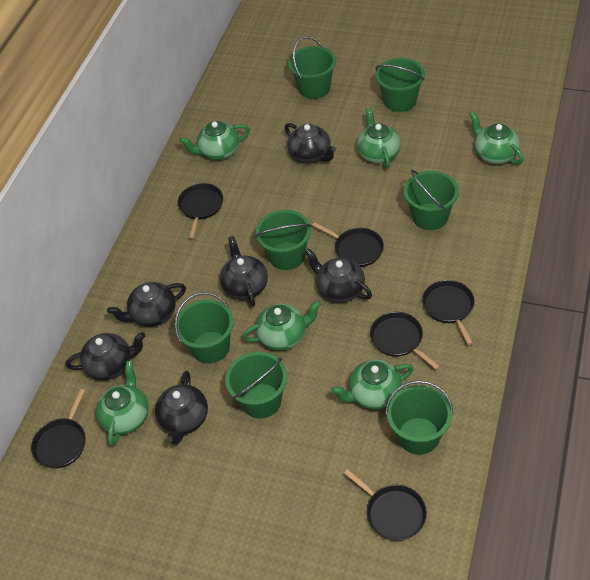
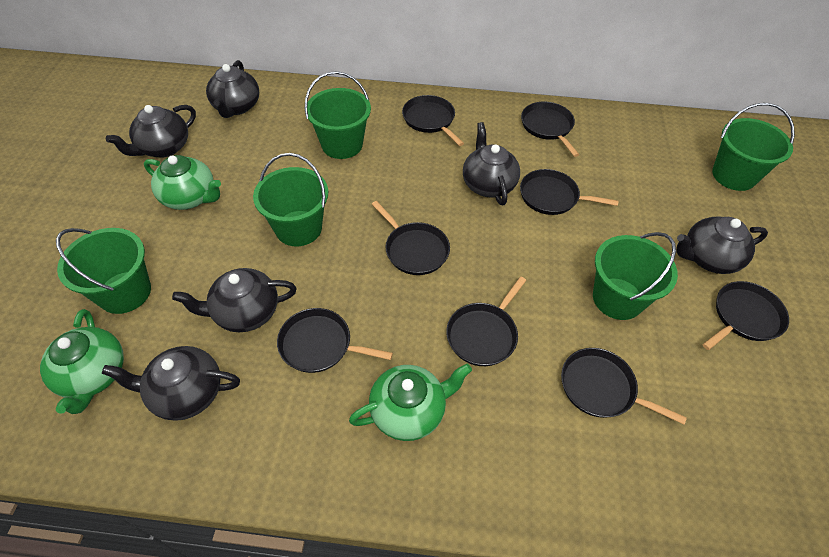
black pan: [31,389,86,468] [178,183,223,239] [312,222,384,267] [344,469,427,541] [370,312,440,370] [422,280,474,345] = 6 -> [277,308,393,373] [372,201,450,275] [402,95,464,146] [446,277,526,366] [520,169,619,215] [521,102,579,157] [561,348,687,424] [703,281,789,350] = 8
green bucket: [175,292,234,364] [225,352,287,419] [255,210,312,270] [288,36,336,99] [375,58,425,112] [385,380,453,455] [404,170,459,230] = 7 -> [56,228,151,314] [253,153,328,246] [305,71,371,159] [593,232,678,320] [712,103,795,191] = 5
green teapot: [96,361,149,446] [179,121,250,160] [242,300,321,350] [331,359,414,410] [357,107,401,168] [469,112,524,165] = 6 -> [40,309,124,414] [144,155,221,210] [349,363,472,441] = 3

